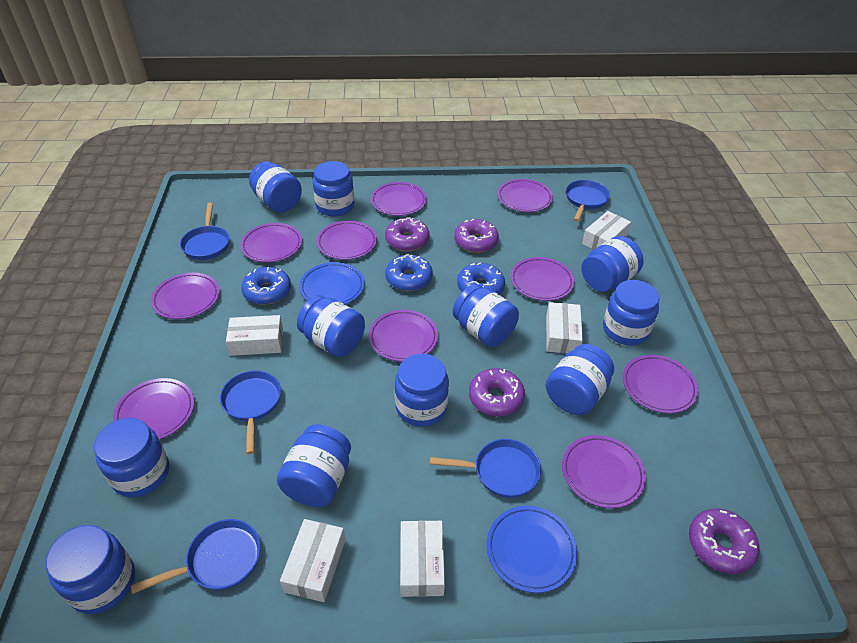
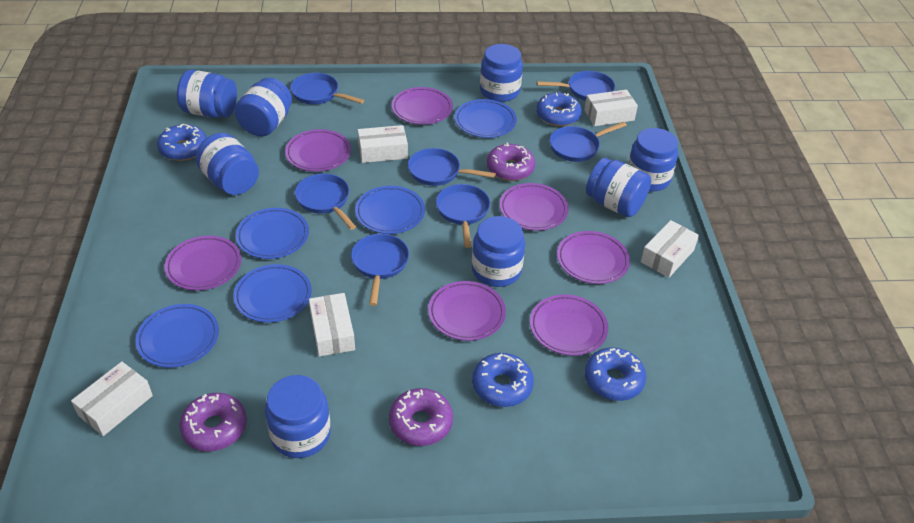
blue donut: [241,267,291,305] [385,254,433,291] [457,262,505,295] = 3 -> [157,124,207,161] [472,353,534,407] [536,93,582,126] [585,347,646,401] = 4
blue jar: [46,525,135,614] [94,418,169,497] [249,161,302,212] [277,424,351,507] [297,295,365,357] [313,161,354,217] [395,354,449,427] [453,284,519,347] [546,344,614,415] [582,236,644,292] [603,280,659,345] = 11 -> [177,70,237,118] [196,133,259,195] [234,78,292,137] [265,375,331,458] [472,216,525,287] [480,44,523,102] [586,158,651,217] [628,128,678,192] = 8
blue pan: [131,519,261,594] [180,203,229,260] [220,370,281,454] [430,439,541,498] [566,180,610,222] = 5 -> [290,73,364,105] [295,173,356,230] [351,234,409,306] [408,148,496,186] [436,184,490,248] [537,71,615,101] [549,122,627,162] = 7
blue plate: [299,262,364,304] [486,506,577,593] = 2 -> [135,304,219,368] [233,264,312,323] [236,208,309,259] [355,186,425,234] [455,99,517,138] = 5
purple donut: [385,218,430,251] [454,219,499,253] [469,368,525,417] [689,508,760,574] = 4 -> [179,393,247,451] [389,388,453,446] [487,143,535,181] = 3
purple plate: [113,378,194,439] [151,273,220,319] [240,223,302,263] [316,221,377,260] [368,310,438,362] [371,182,427,216] [497,179,553,212] [510,257,575,301] [562,435,646,508] [622,355,698,413] = 10 -> [165,236,241,291] [285,129,351,172] [392,87,453,125] [428,281,506,341] [500,183,569,231] [530,294,608,356] [557,231,630,284] = 7

